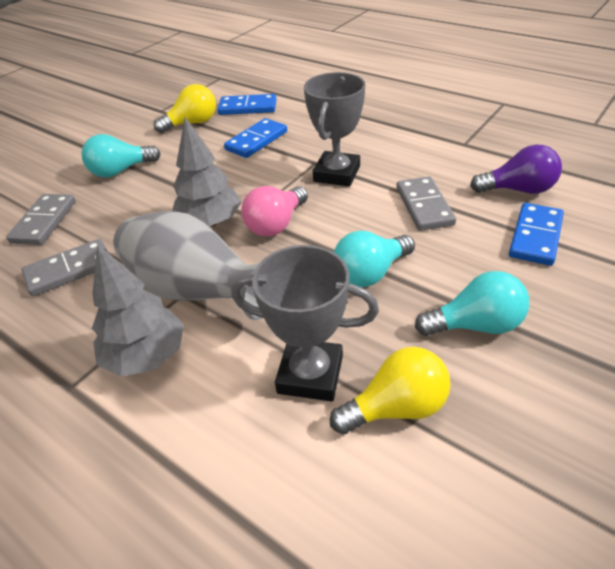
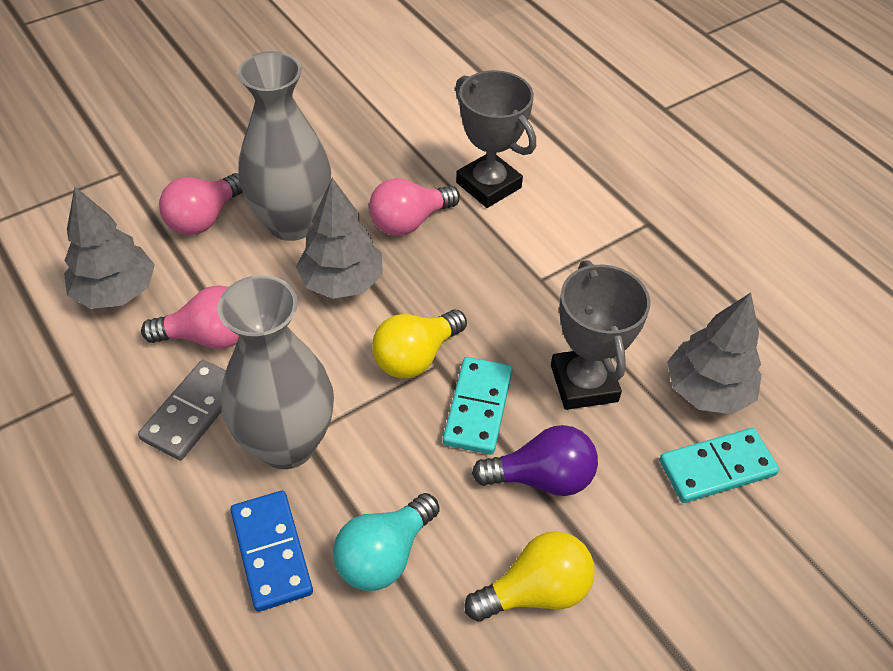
blue domino: [217,94,277,115] [224,118,287,158] [509,203,564,266] = 3 -> [231,491,313,612] = 1
grey domino: [6,194,76,245] [22,239,108,296] [396,177,456,231] = 3 -> [138,360,226,460] = 1
grey tree: [92,244,184,377] [172,117,242,227] = 2 -> [64,187,155,309] [296,178,383,299] [667,293,762,415] = 3
grey vase: [113,211,262,320] = 1 -> [218,275,334,469] [238,51,331,241] = 2
pink light bulb: [241,186,308,236] = 1 -> [141,285,239,349] [159,173,243,235] [369,178,460,236] = 3
turquoise domino: none = 0 -> [443,357,512,455] [659,428,779,503] = 2
turquoise light bulb: [82,134,161,178] [334,231,415,287] [415,271,529,336] = 3 -> [333,493,440,591] = 1

